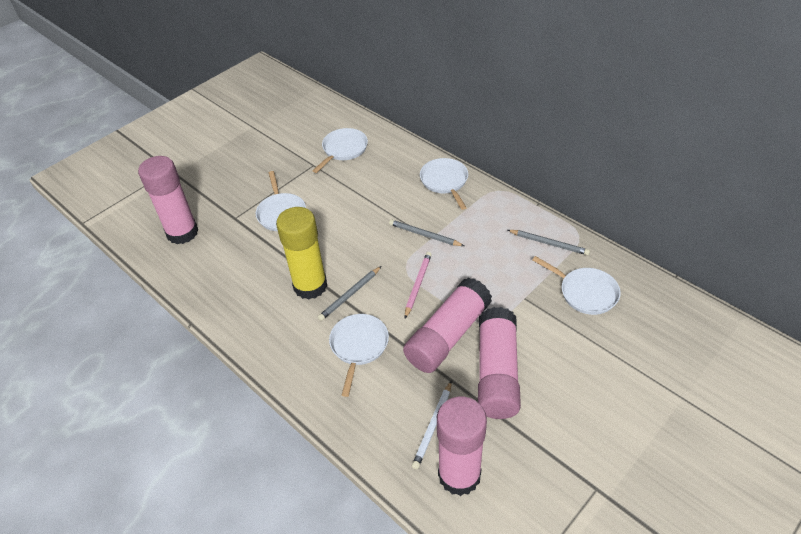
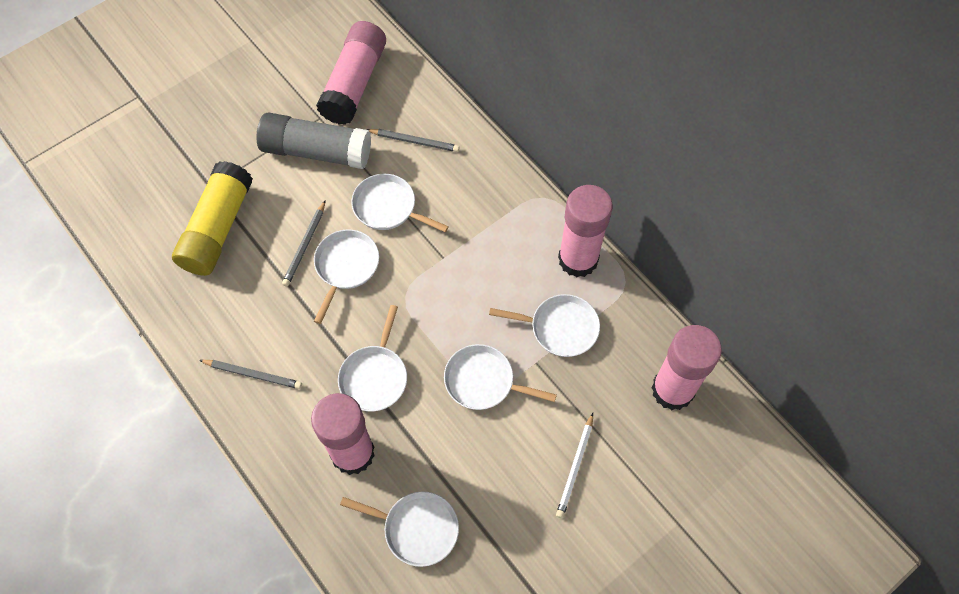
grey glue stick: none = 0 -> [256,112,371,169] = 1
pink pencil: [405,252,432,318] = 1 -> none = 0
white pan: [256,171,306,231] [313,128,368,173] [329,314,389,397] [420,158,468,210] [532,256,621,315] = 5 -> [314,229,379,324] [338,305,407,412] [340,491,459,567] [351,174,449,232] [444,344,557,410] [489,294,600,357] = 6

